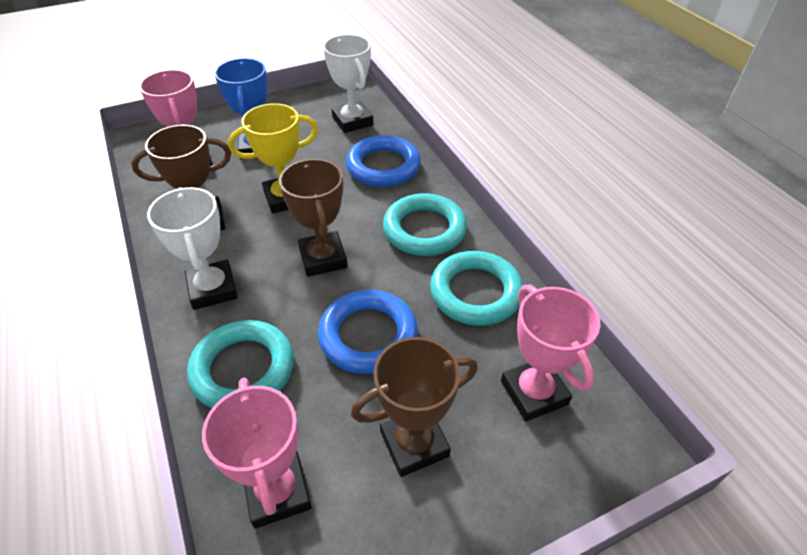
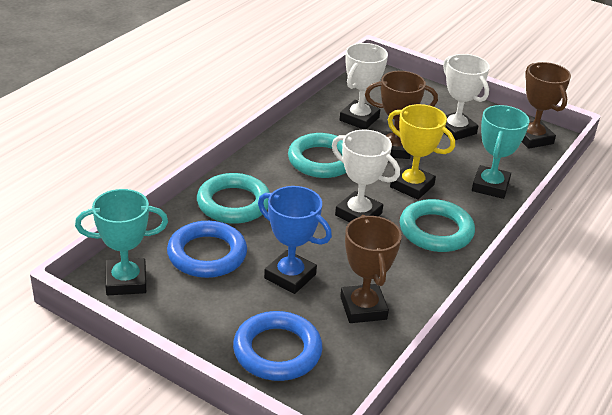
pink trophy: [139,69,213,166] [202,378,311,529] [501,284,601,421] = 3 -> none = 0
turquoise trophy: none = 0 -> [75,189,168,295] [472,105,529,199] = 2
white trophy: [147,187,238,310] [323,34,373,133] = 2 -> [332,130,400,223] [339,43,388,130] [443,54,490,140] = 3

